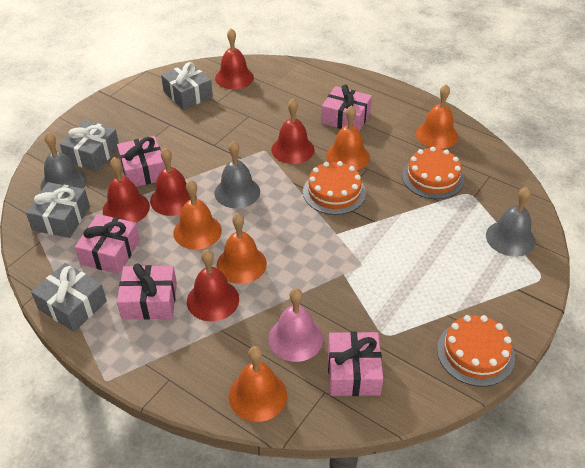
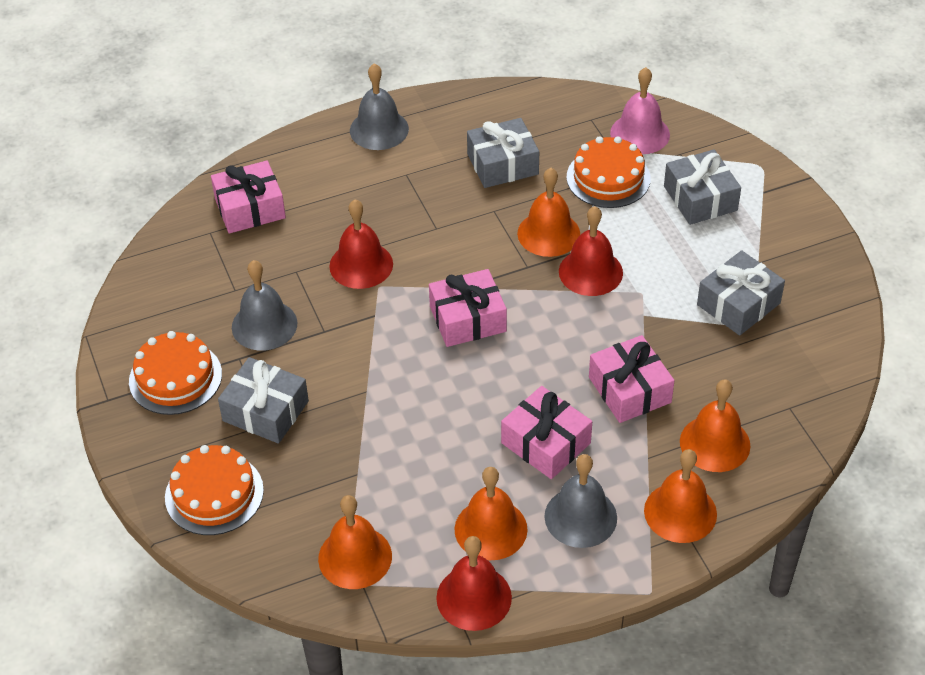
pink gift: [75,214,140,274] [117,136,166,187] [117,263,177,320] [321,85,372,131] [328,332,383,396] = 5 -> [211,161,286,234] [429,269,507,347] [501,386,592,479] [589,335,675,423] = 4
red bell: [102,157,150,223] [150,148,197,216] [187,249,239,321] [215,28,254,89] [271,99,315,164] = 5 -> [329,199,393,289] [436,536,512,631] [559,206,623,296] = 3

